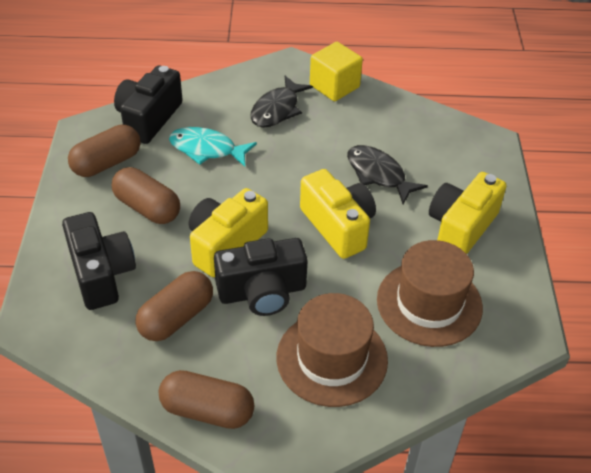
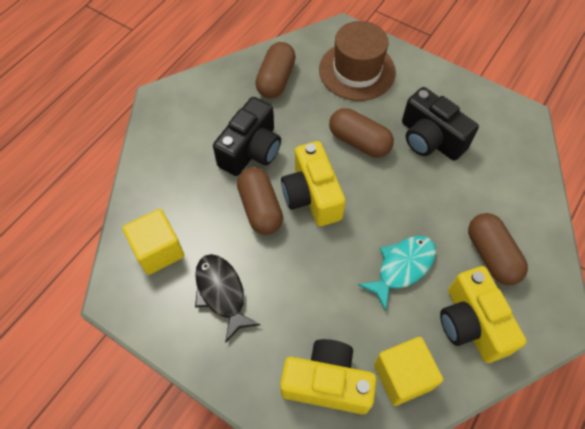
black camera: [62,212,136,310] [114,66,183,144] [214,238,308,316] = 3 -> [213,97,281,176] [402,87,479,161] = 2
black fish: [250,76,313,128] [347,145,428,204] = 2 -> [195,254,261,343] = 1
brown hat: [277,293,388,407] [377,240,483,347] = 2 -> [319,21,396,101] = 1
yellow cube: [310,42,363,101] = 1 -> [122,209,184,275] [374,337,443,406] = 2

